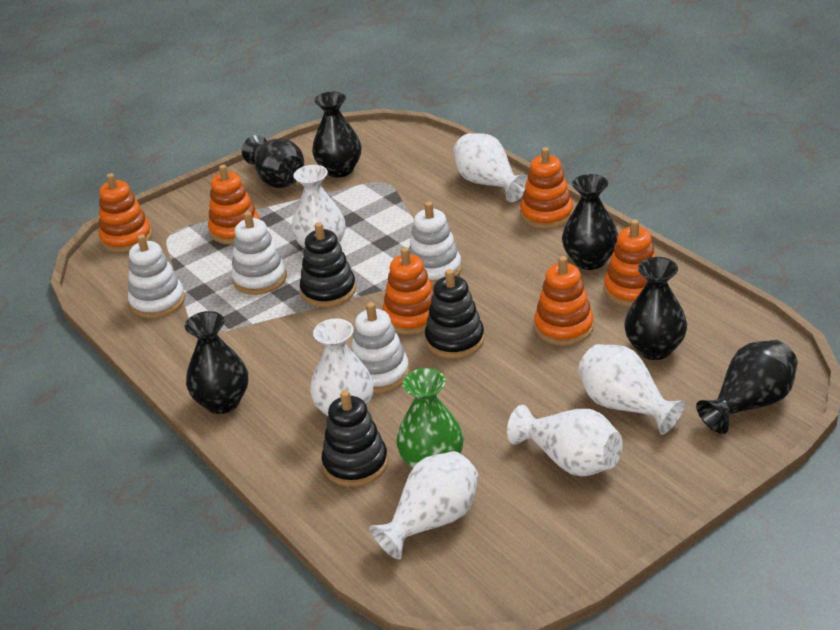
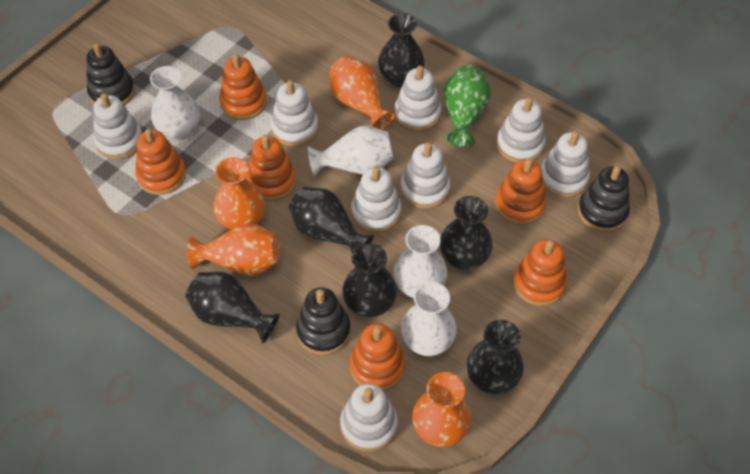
orange vase: none = 0 -> [187,223,280,276] [213,157,265,230] [330,56,396,130] [412,372,471,447] = 4
white stacking toy: [128,234,185,318] [231,211,287,295] [351,302,409,393] [409,202,462,286] = 4 -> [93,93,142,160] [271,80,318,146] [340,383,398,452] [351,166,401,233] [394,65,441,132] [401,142,450,209] [496,97,546,163] [541,131,590,197] = 8
white vase: [292,165,345,248] [310,318,373,416] [369,451,479,560] [453,133,528,202] [507,405,623,476] [578,344,686,435] = 6 -> [150,66,200,141] [308,126,393,176] [394,225,447,298] [401,282,457,356] = 4

